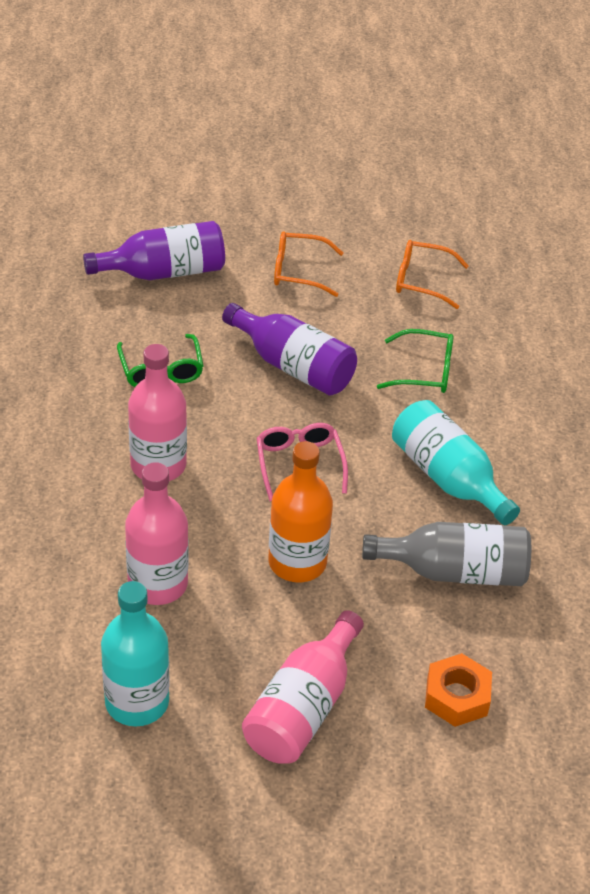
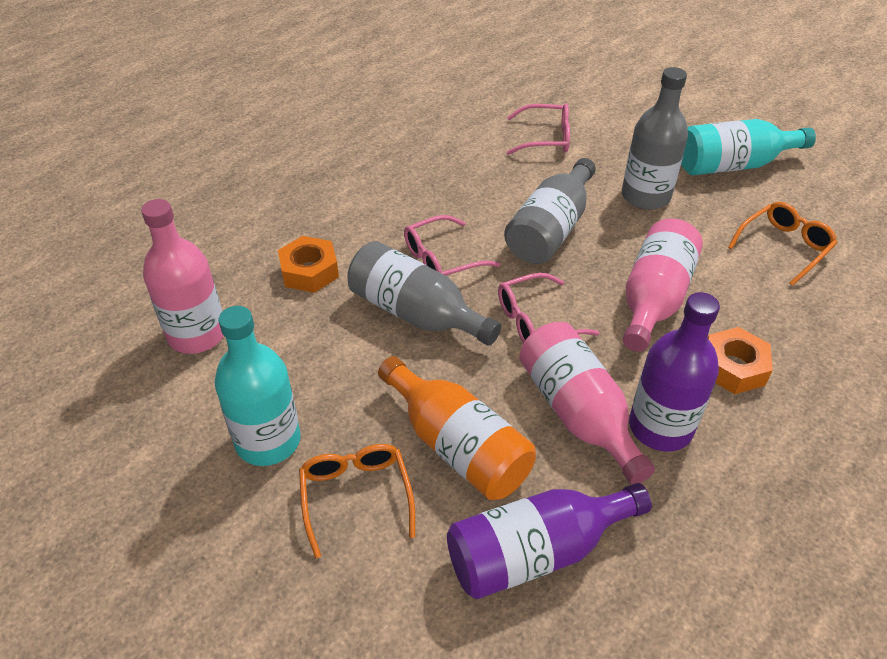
green glasses: [117,334,204,387] [377,329,453,393] = 2 -> none = 0
grey bottle: [362,522,531,586] = 1 -> [347,241,501,346] [504,158,596,264] [622,67,688,210] = 3
orange nut: [425,653,492,727] = 1 -> [278,236,339,293] [708,327,773,394] = 2
pink glasses: [257,423,348,501] = 1 -> [404,215,500,276] [498,273,600,343] [506,103,570,155] = 3

